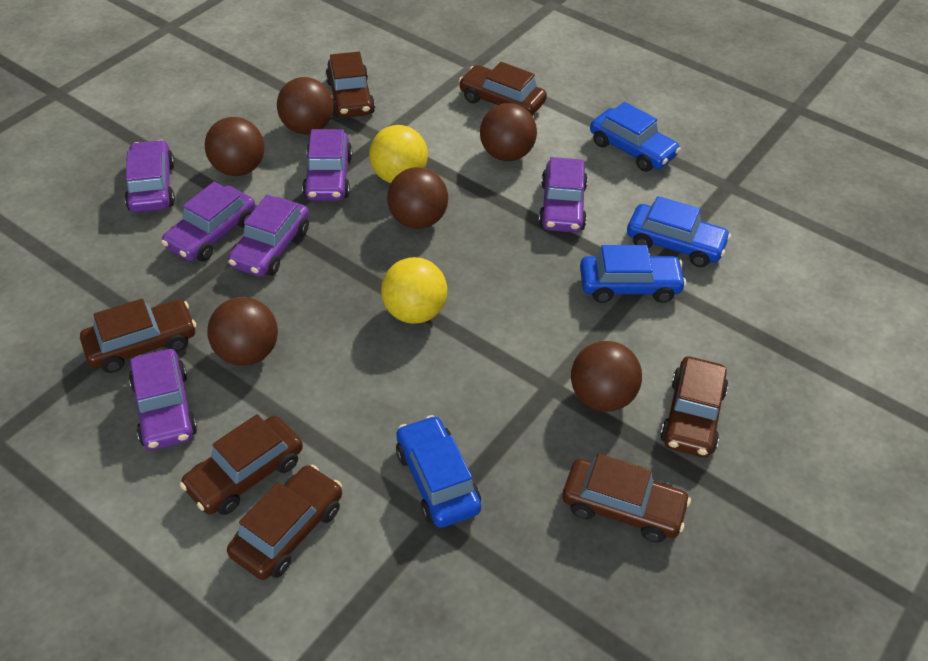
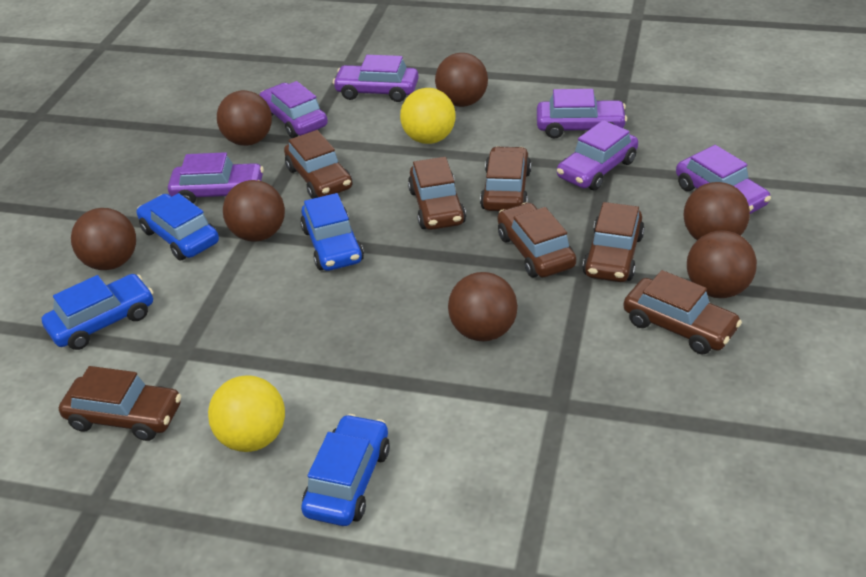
brown ball: [205,117,265,176] [207,297,278,366] [277,77,333,135] [387,167,448,229] [480,103,537,161] [571,341,642,412] = 6 -> [71,208,136,270] [217,90,272,146] [223,180,285,241] [435,53,488,107] [448,272,518,341] [683,182,750,240] [687,230,757,298] = 7

